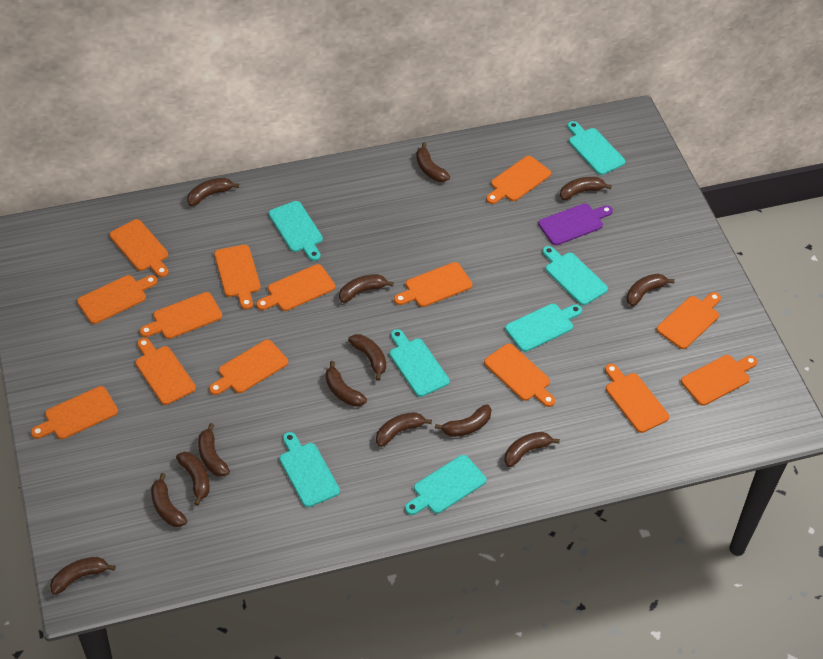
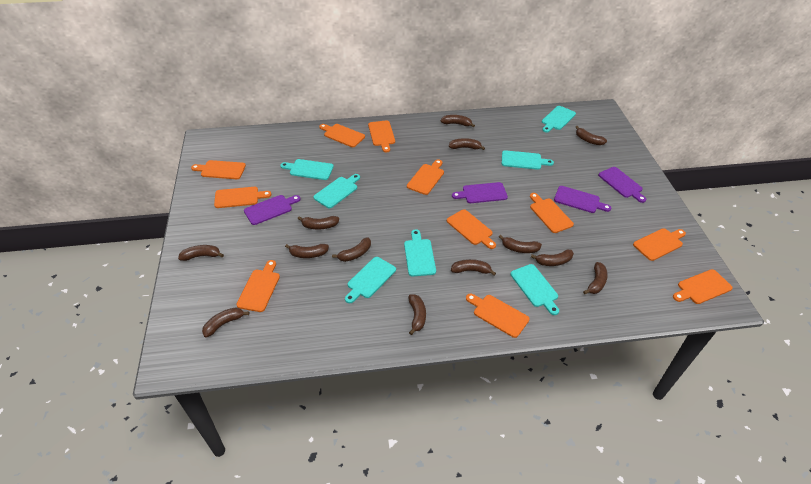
brown banana: [50,557,116,595] [151,473,187,527] [176,452,210,506] [187,178,239,206] [198,423,230,477] [325,361,367,407] [339,274,394,303] [348,334,386,381] [376,412,432,447] [416,143,450,182] [435,404,492,437] [504,432,560,467] [560,177,612,200] [626,274,675,306] = 14 -> [178,245,224,261] [202,307,249,338] [285,244,329,258] [298,216,339,229] [332,237,371,262] [408,294,426,335] [441,115,475,127] [449,138,485,150] [451,259,496,276] [499,235,542,253] [531,249,574,266] [576,126,607,145] [583,262,608,294] = 13
orange cutting board: [31,386,118,439] [77,275,158,324] [110,219,168,277] [135,338,196,405] [140,292,222,339] [209,340,288,395] [214,245,261,309] [256,264,335,311] [394,262,472,307] [484,343,555,407] [486,156,551,204] [605,364,669,433] [657,292,721,349] [681,355,757,406] = 14 -> [191,160,246,179] [214,187,271,208] [236,260,280,312] [319,124,365,147] [368,120,395,152] [407,159,444,195] [447,209,496,249] [466,294,529,338] [530,193,574,233] [633,228,686,261] [673,269,732,304] = 11
purple cutting board: [538,203,613,245] = 1 -> [244,195,301,225] [452,182,508,203] [554,186,612,213] [598,167,646,203] = 4

